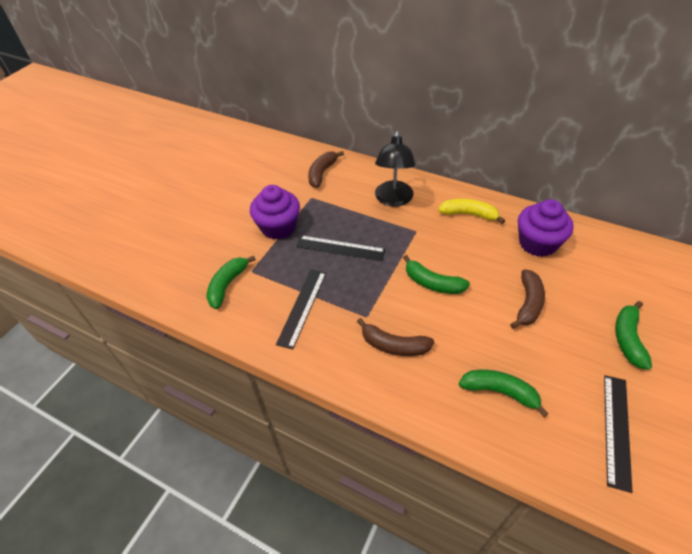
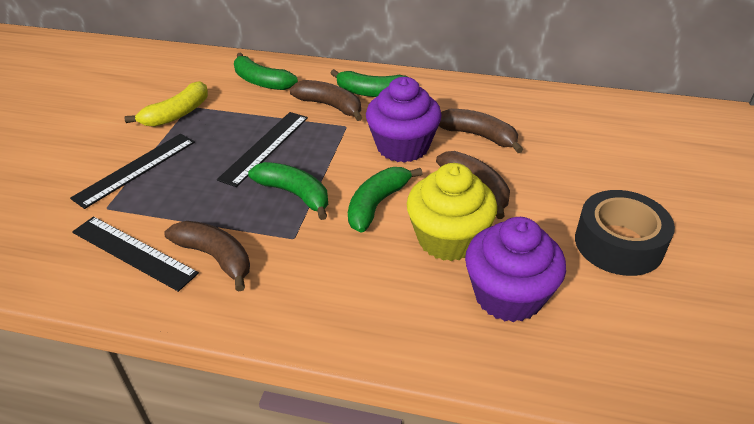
black lamp: [375,131,416,207] = 1 -> none = 0
black tape: none = 0 -> [575,190,675,276] = 1
brown banana: [308,151,344,188] [357,318,434,356] [510,269,545,329] = 3 -> [164,221,250,292] [290,80,363,121] [436,151,510,219] [439,109,523,153] = 4
yellow cupcake: none = 0 -> [407,163,497,261] = 1

